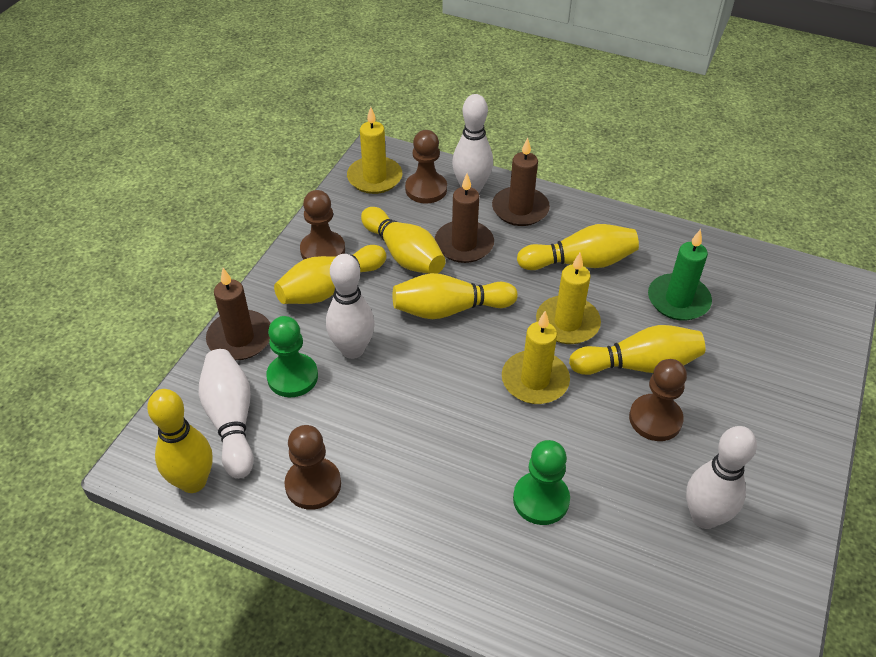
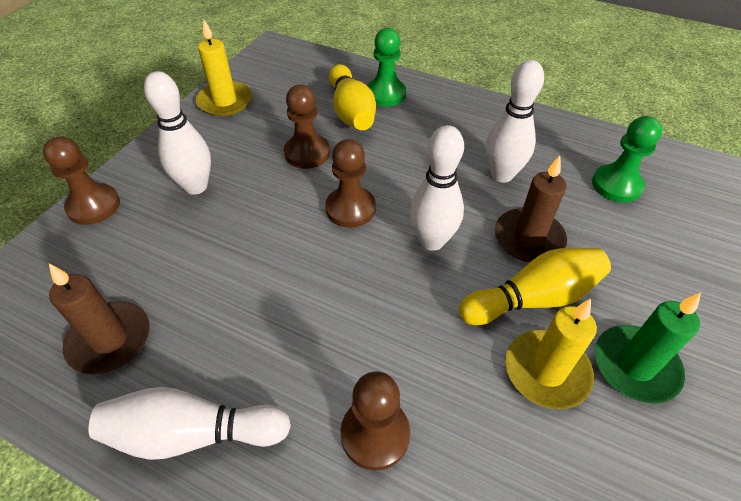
brown candle: [206,268,271,360] [435,174,494,263] [492,138,550,226] = 3 -> [49,264,150,374] [495,155,567,262] = 2
yellow bowling pin: [147,389,213,493] [274,245,386,304] [361,207,446,274] [393,273,518,319] [517,224,639,270] [569,325,705,375] = 6 -> [329,64,376,130] [459,248,611,325] = 2
yellow candle: [347,107,402,194] [502,311,570,404] [536,253,601,344] = 3 -> [196,20,252,116] [505,298,597,409] = 2

